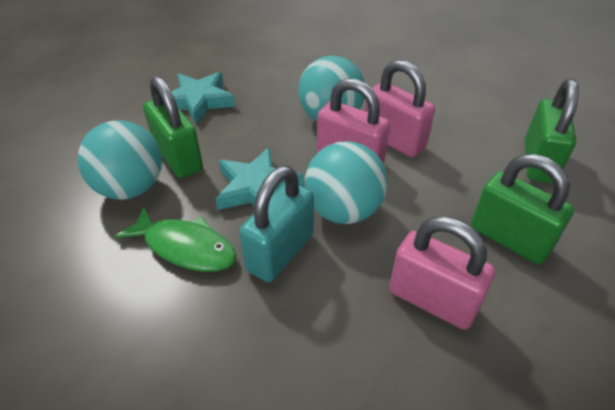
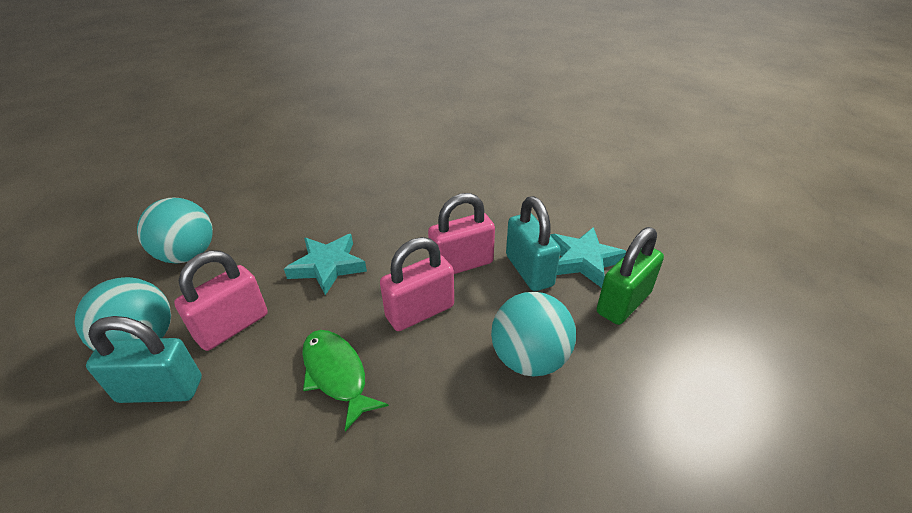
green padlock: [143,76,203,178] [471,154,574,264] [525,79,579,183] = 3 -> [596,227,664,325] = 1
turquoise padlock: [239,165,314,282] = 1 -> [86,316,202,403] [506,196,561,291] = 2

